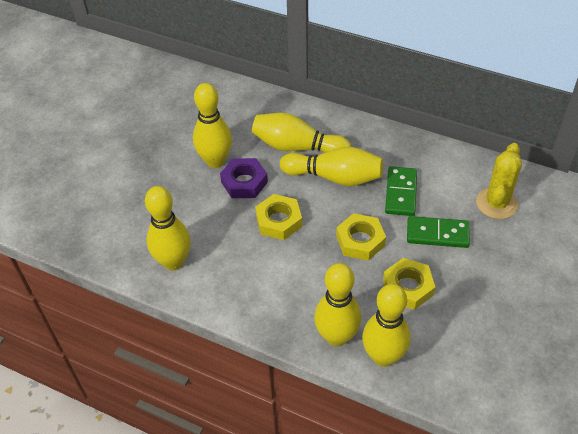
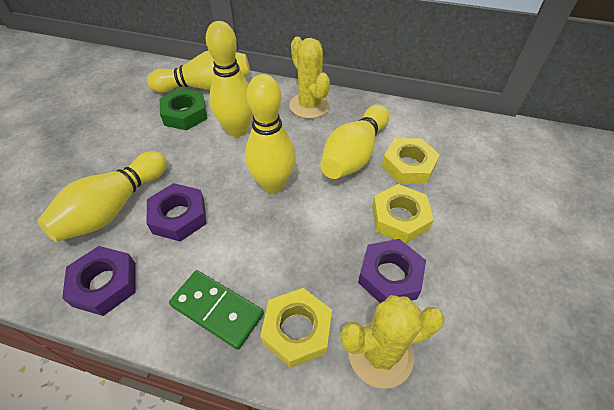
green domino: [385,166,417,216] [407,216,470,248] = 2 -> [169,270,264,350] = 1
green nut: none = 0 -> [160,88,207,130] = 1
purple nut: [220,158,268,198] = 1 -> [62,246,136,316] [146,183,207,241] [358,239,426,303] = 3
yellow bowling pin: [145,186,191,270] [193,83,232,168] [252,113,351,153] [280,147,383,186] [314,263,361,347] [362,284,411,367] = 6 -> [37,151,167,242] [147,50,250,93] [206,21,253,137] [245,74,296,193] [320,105,389,179] = 5
yellow cactus: [476,143,522,219] = 1 -> [289,37,330,119] [340,295,445,389] = 2

